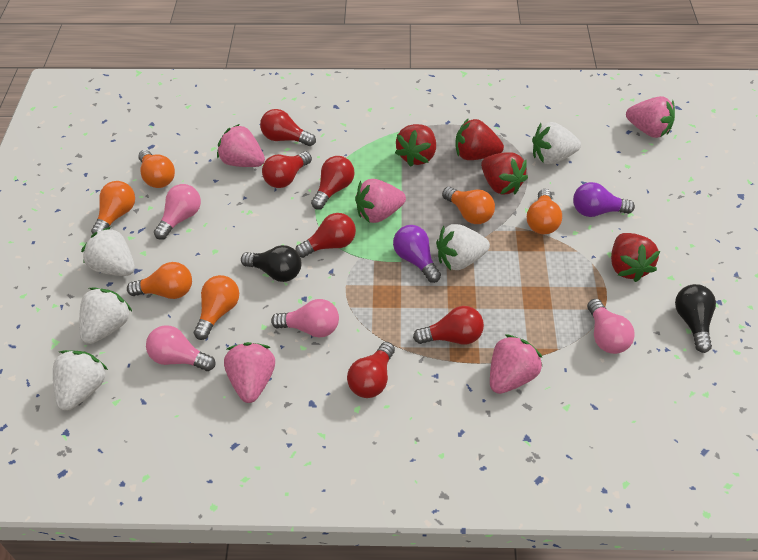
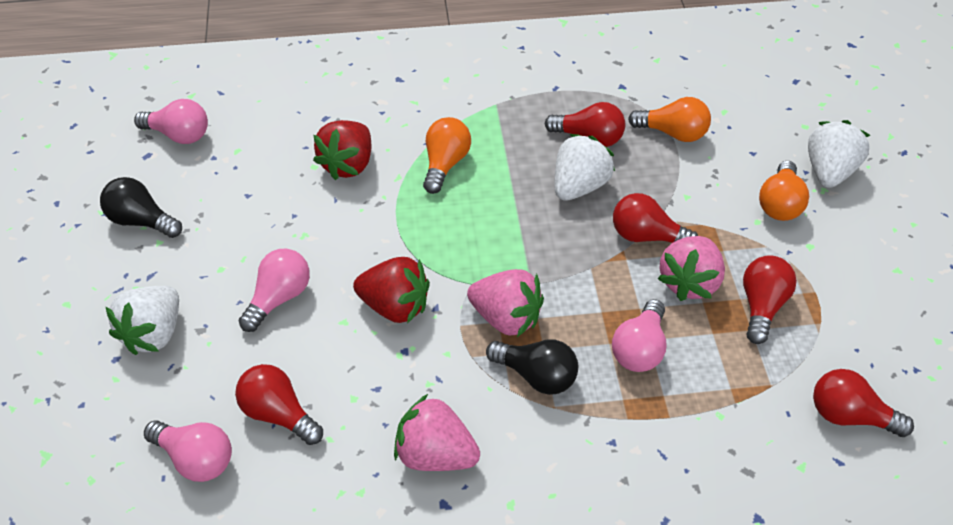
orange light bulb: [91,181,135,234] [127,262,192,299] [138,150,175,188] [194,275,239,340] [442,187,495,224] [527,189,562,234] = 6 -> [423,117,471,194] [628,97,711,142] [759,161,809,221] = 3
pink strawberry: [217,124,265,167] [224,342,275,403] [355,179,406,223] [490,334,543,394] [626,96,675,138] = 5 -> [394,394,480,471] [467,269,544,337] [657,236,725,301] = 3
purple light bulb: [393,225,441,283] [573,182,635,217] = 2 -> none = 0
red light bulb: [260,109,316,146] [262,151,312,188] [295,213,356,258] [311,156,355,210] [347,342,395,398] [413,306,484,345] = 6 -> [235,364,323,445] [545,102,625,147] [613,193,698,243] [743,255,797,344] [813,369,914,437] = 5
red strawberry: [395,124,436,167] [455,118,504,160] [481,152,528,194] [611,233,660,282] = 4 -> [313,120,371,180] [353,257,430,324] = 2
white strawberry: [53,350,108,411] [79,287,133,344] [81,227,135,276] [436,224,490,270] [532,122,581,164] = 5 -> [106,286,179,355] [554,134,615,201] [808,120,871,188] = 3

